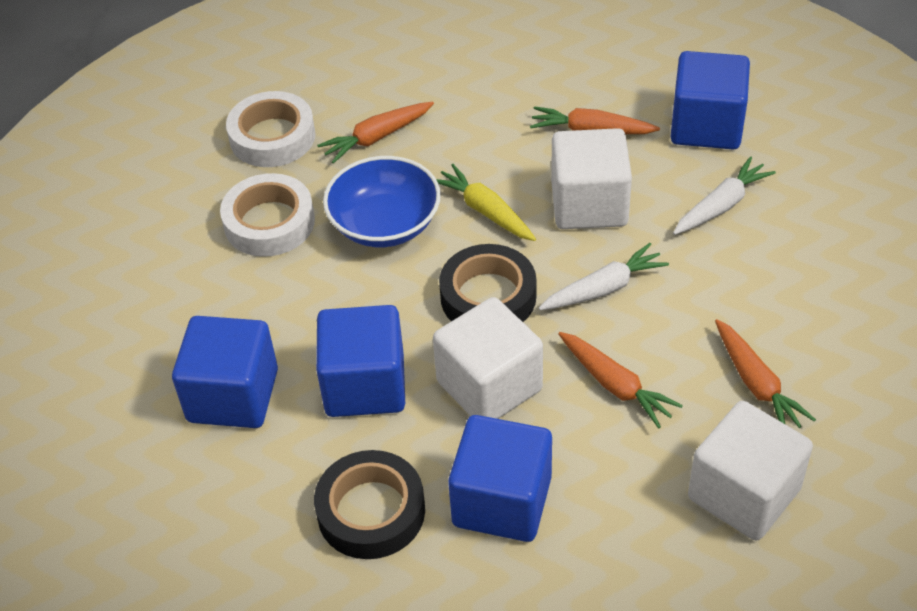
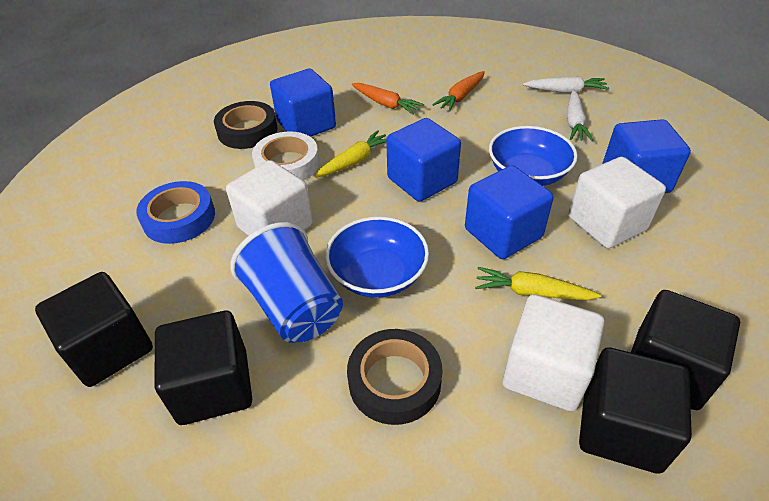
black cube: none = 0 -> [35,272,153,387] [155,311,252,425] [579,348,692,474] [631,290,740,410] = 4
blue bowl: [323,156,441,247] = 1 -> [325,216,429,298] [489,126,578,186] = 2
blue cup: none = 0 -> [230,222,343,343] = 1
blue tape: none = 0 -> [136,181,215,244] = 1
orange carrot: [317,102,434,164] [530,106,660,134] [558,332,683,428] [715,319,816,428] = 4 -> [352,83,424,115] [432,71,485,112] = 2
white tape: [220,173,315,257] [226,91,315,167] = 2 -> [252,132,319,180] = 1
yellow carrot: [436,164,536,241] = 1 -> [315,130,386,178] [475,267,601,300] = 2

